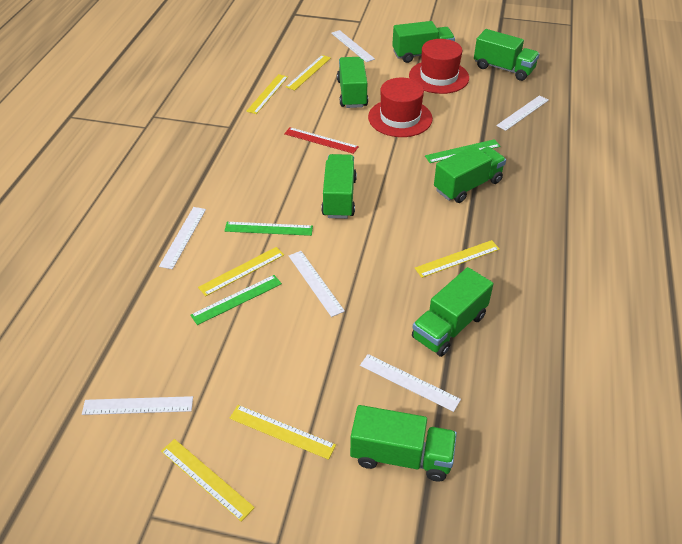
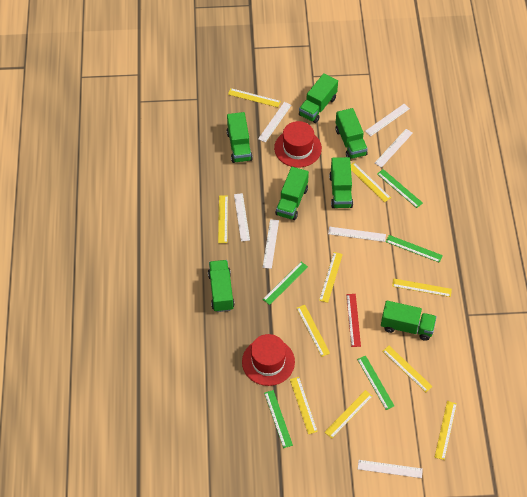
green ruler: [190,275,282,325] [225,222,313,236] [425,139,500,163] = 3 -> [263,262,308,305] [264,390,293,448] [357,356,394,410] [377,169,423,208] [386,235,443,263] = 5
white ruler: [82,396,193,415] [159,207,206,269] [289,251,345,317] [331,30,375,62] [360,354,461,412] [496,95,549,131] = 6 -> [234,193,250,242] [258,102,291,143] [263,219,279,269] [328,227,386,242] [358,460,423,478] [365,104,410,136] [375,129,413,168] = 7
yellow ruler: [161,439,255,522] [198,247,284,296] [229,405,336,460] [246,74,288,114] [286,55,331,91] [415,240,500,278] = 6 -> [218,195,228,243] [228,88,281,107] [290,377,318,434] [297,305,330,357] [319,252,343,303] [324,390,373,438] [351,162,391,202] [382,346,433,392] [392,279,452,297] [435,401,457,460] = 10

